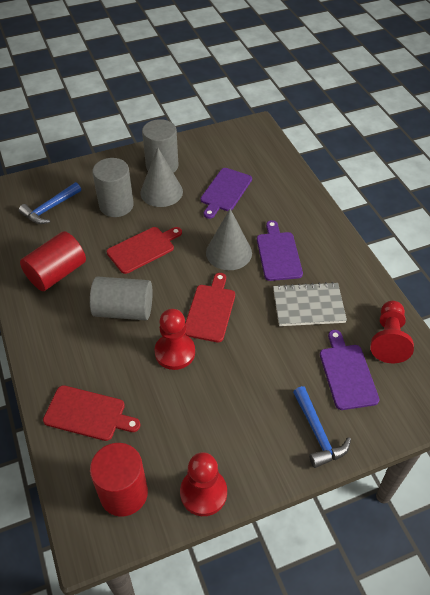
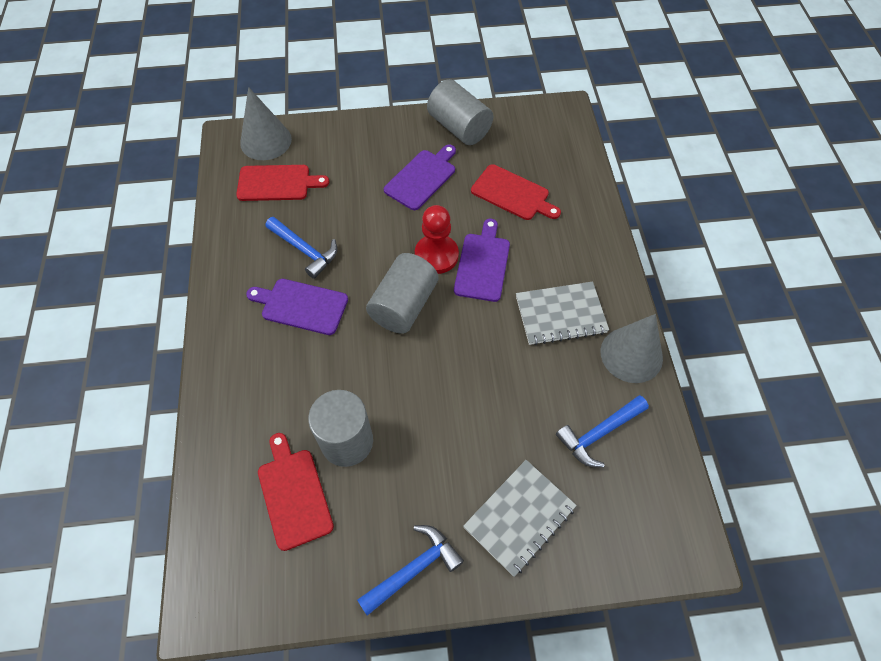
blue hammer: [19,182,81,224] [293,386,351,468] = 2 -> [266,217,337,279] [357,525,464,616] [556,395,649,468] = 3
grey notebook: [273,282,347,326] = 1 -> [463,460,577,577] [516,282,609,345] = 2
red cylinder: [20,231,86,291] [90,443,148,517] = 2 -> none = 0
red pawn: [155,309,195,370] [180,452,227,516] [371,301,414,363] = 3 -> [415,205,459,274] = 1

